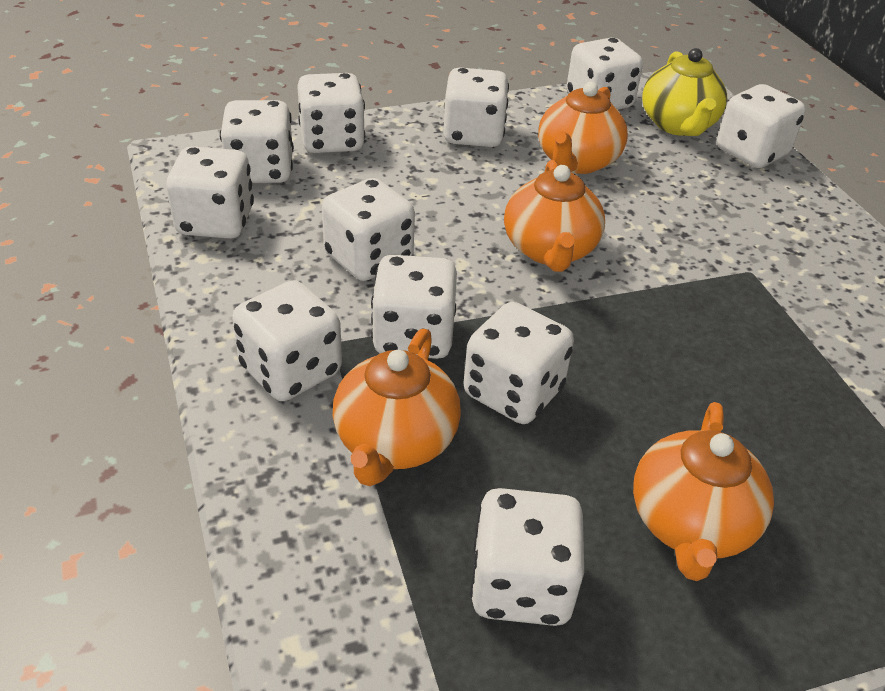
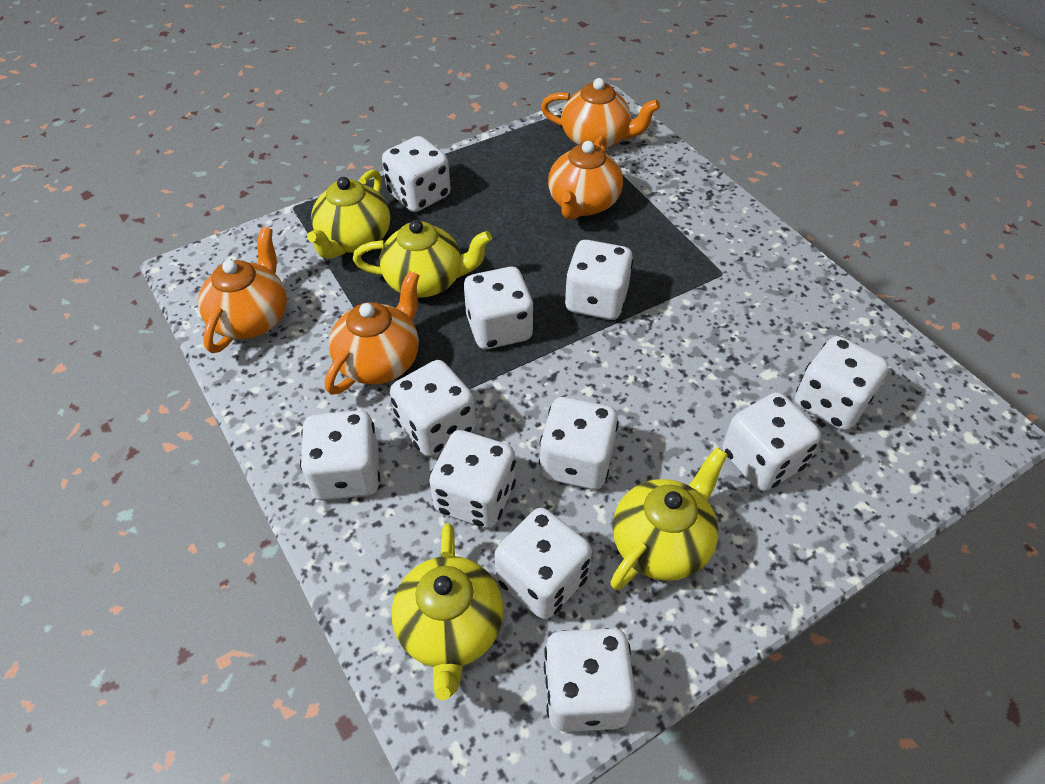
yellow teapot: [642,48,727,136] = 1 -> [307,169,390,259] [353,220,492,298] [391,523,504,700] [610,447,728,590] = 4

